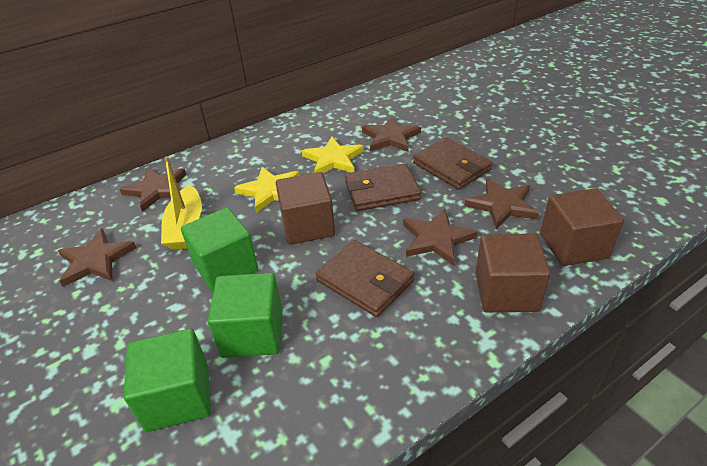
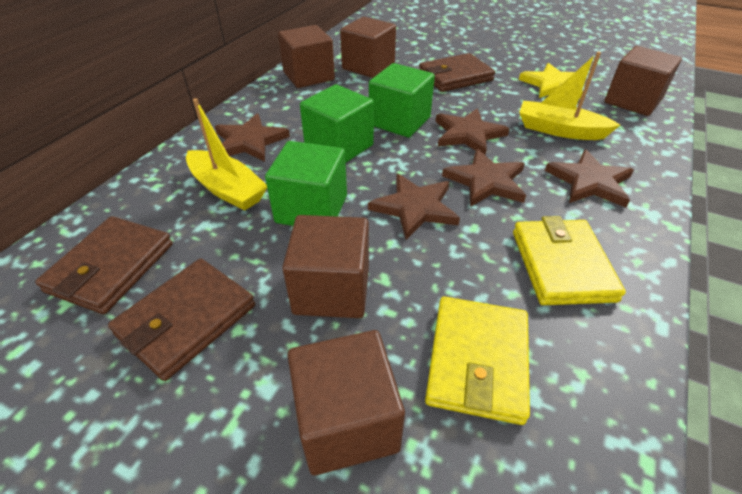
brown cube: [276,172,335,245] [475,234,551,312] [540,188,624,266] = 3 -> [278,25,335,88] [282,215,369,318] [288,330,405,475] [340,17,396,78] [604,46,682,116] = 5
yellow boat: [161,156,202,250] = 1 -> [186,98,267,211] [519,51,620,140] = 2
yellow star: [234,167,299,213] [302,137,364,173] = 2 -> [519,63,583,99] = 1
yellow wallet: none = 0 -> [425,297,530,425] [513,216,626,305] = 2

